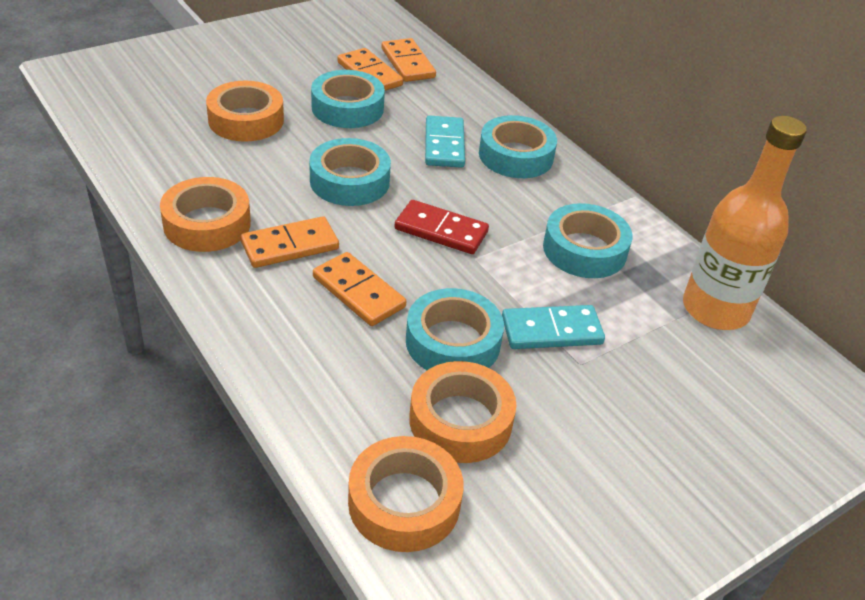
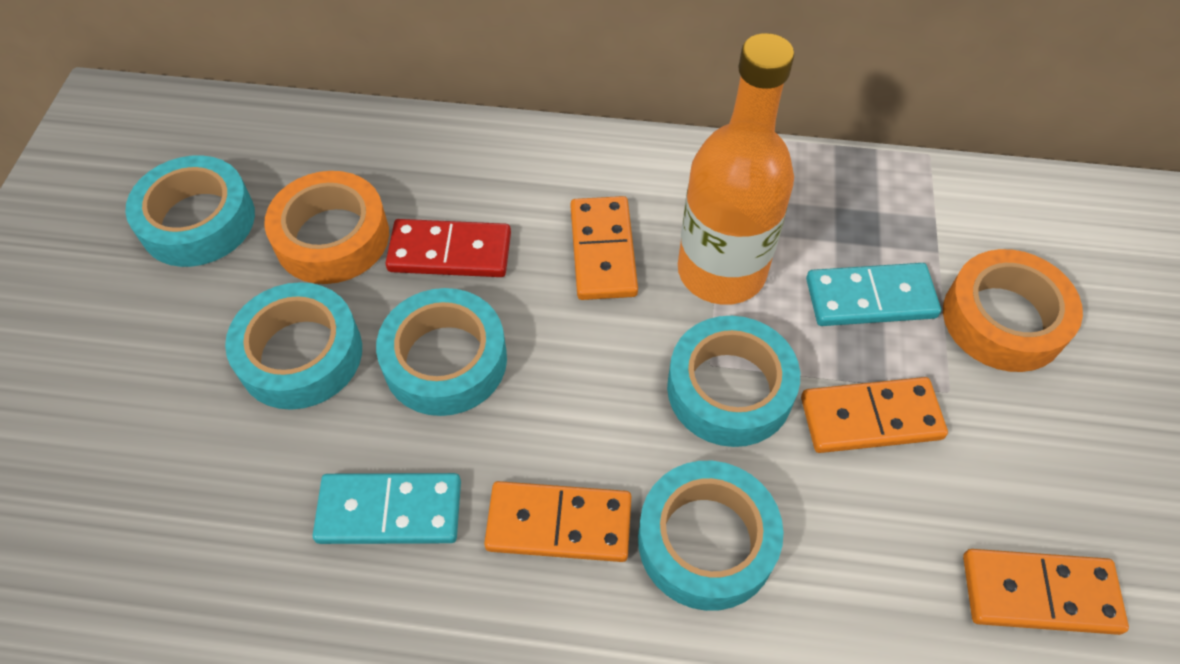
orange tape: [160,177,251,252] [206,81,284,142] [348,436,464,552] [409,361,516,463] = 4 -> [264,171,389,284] [943,249,1083,372] = 2

